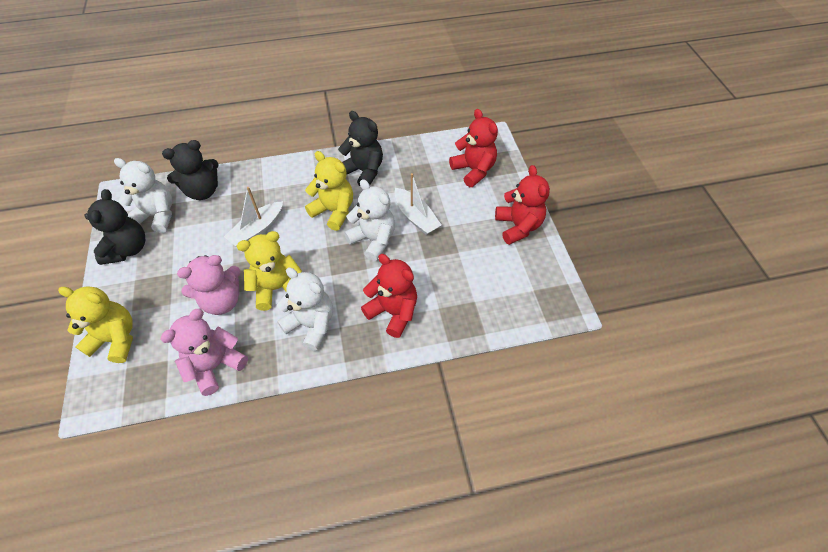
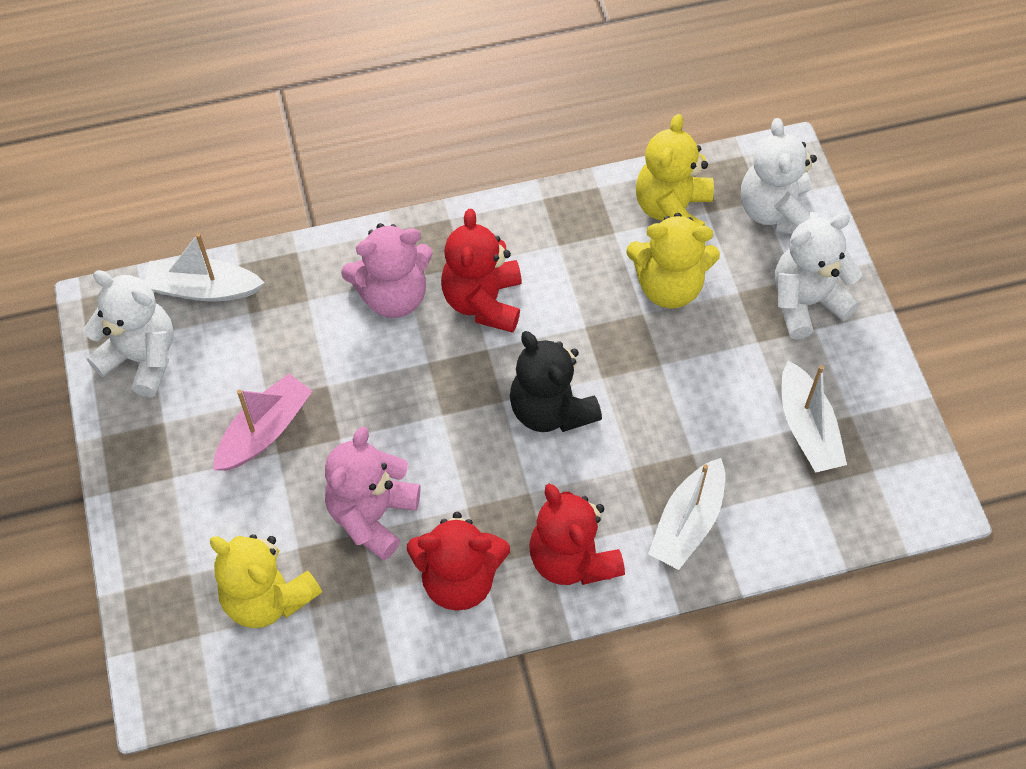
black teddy bear: [84,189,145,265] [162,140,219,200] [338,111,383,186] = 3 -> [510,331,602,432] = 1
pink boat: none = 0 -> [213,374,313,471] = 1
white boat: [224,187,283,247] [395,173,441,235] = 2 -> [145,233,265,301] [648,458,725,570] [782,361,847,473] = 3

